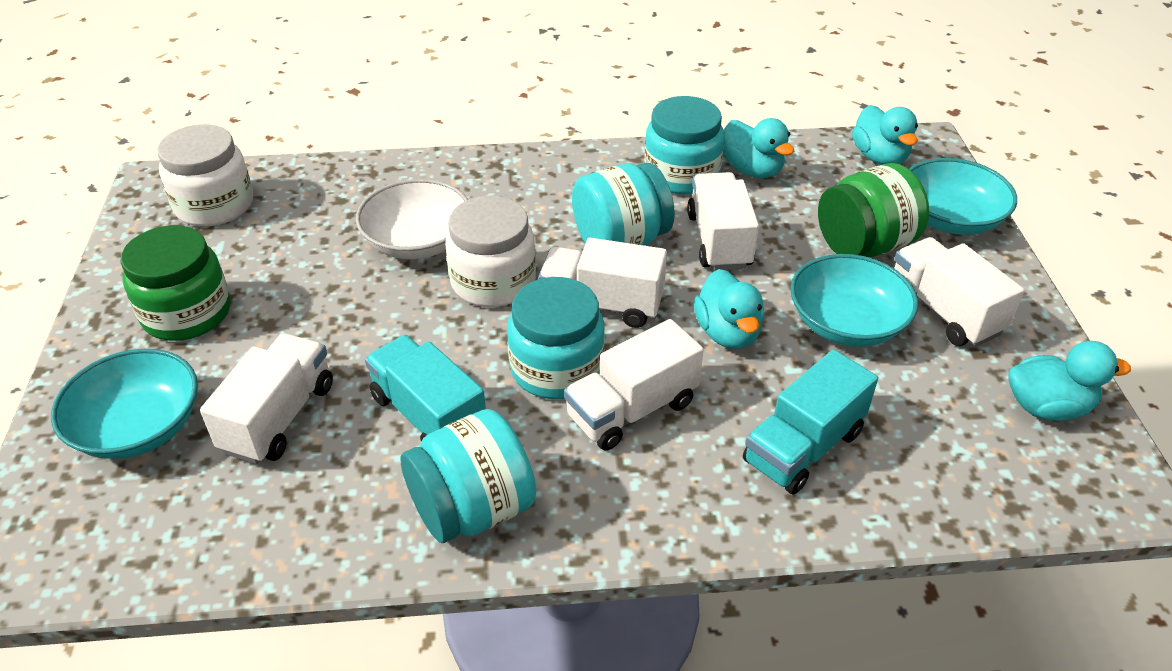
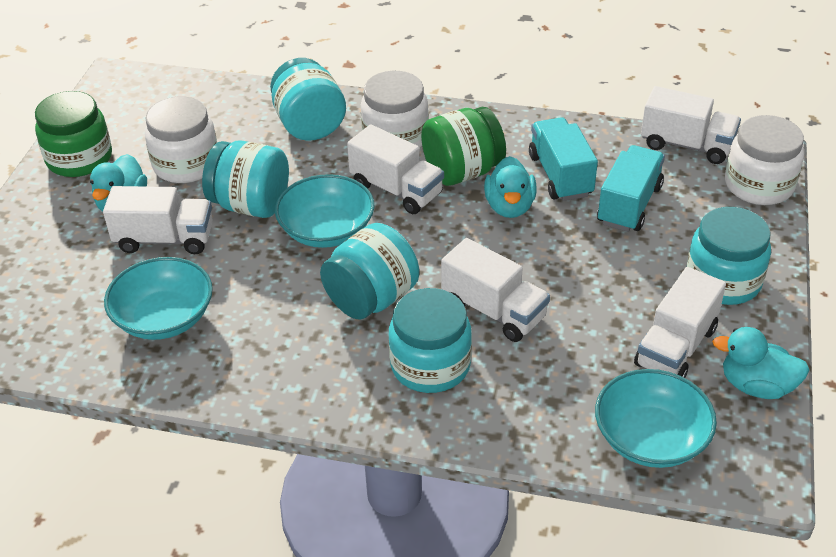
turquoise duck: [694,269,764,349] [723,118,794,178] [852,105,918,165] [1008,341,1131,421] = 4 -> [90,154,147,212] [484,156,537,218] [712,327,809,399] = 3
turquoise jar: [400,409,536,543] [507,277,605,399] [572,163,675,246] [644,96,724,195] = 4 -> [202,141,289,218] [270,58,346,141] [320,223,419,320] [389,288,472,393] [687,207,771,305] = 5
white bowl: [356,179,468,259] = 1 -> none = 0
white jar: [158,124,253,227] [445,196,536,307] = 2 -> [145,96,217,183] [361,71,429,148] [725,115,804,205] = 3

